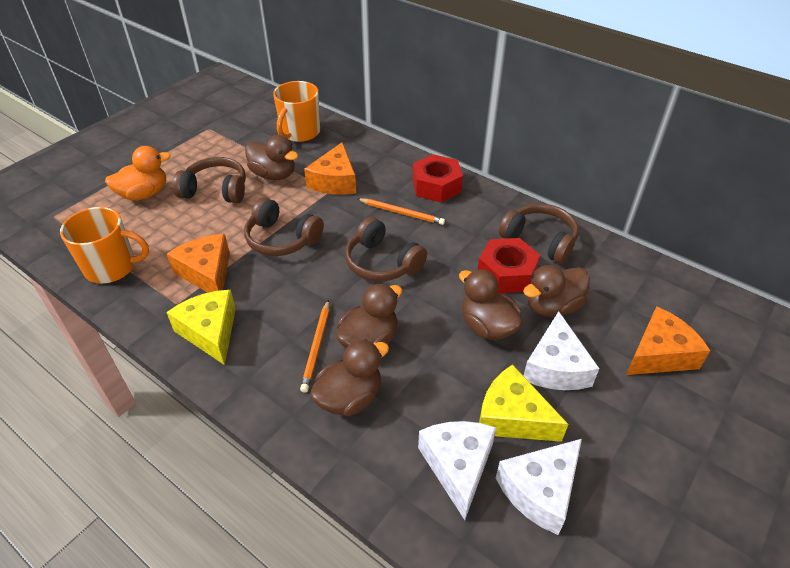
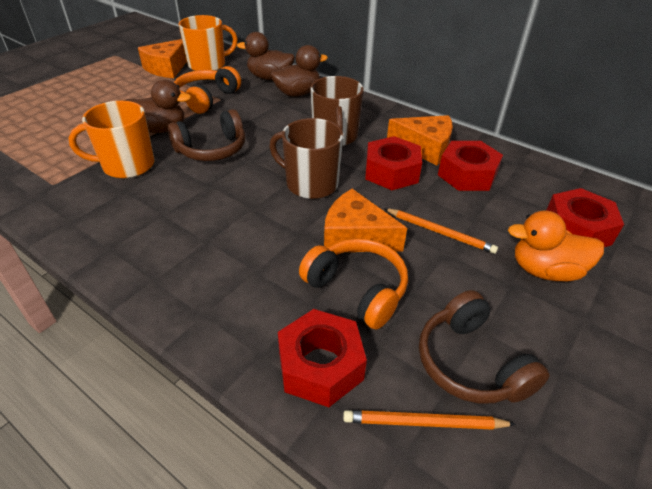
brown duck: [245,135,298,180] [310,339,389,416] [336,283,402,348] [459,269,523,340] [523,265,590,317] = 5 -> [124,80,191,133] [237,32,295,80] [271,45,328,97] = 3
brown headphones: [173,157,246,203] [244,197,324,256] [345,217,427,282] [499,204,579,264] = 4 -> [167,109,245,161] [419,290,549,404] = 2
brown mug: none = 0 -> [269,118,343,199] [310,76,364,146] = 2
orange headphones: none = 0 -> [174,66,241,114] [299,238,408,330] = 2
red nut: [412,154,463,203] [478,238,540,293] = 2 -> [278,309,367,407] [365,136,422,190] [438,141,503,191] [547,188,624,247] = 4
white cheese: [418,421,497,520] [496,439,582,535] [523,311,600,390] = 3 -> none = 0
yellow cheese: [166,290,236,365] [479,364,568,442] = 2 -> none = 0

